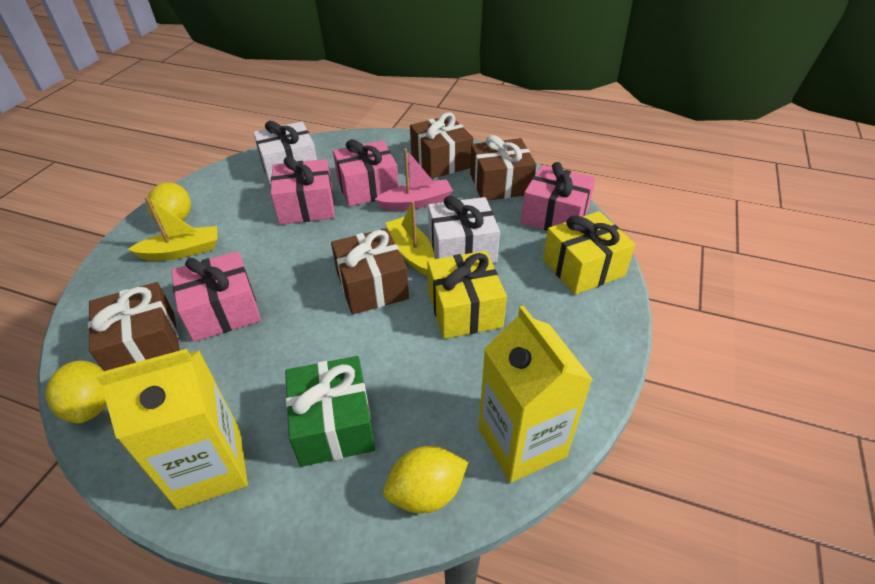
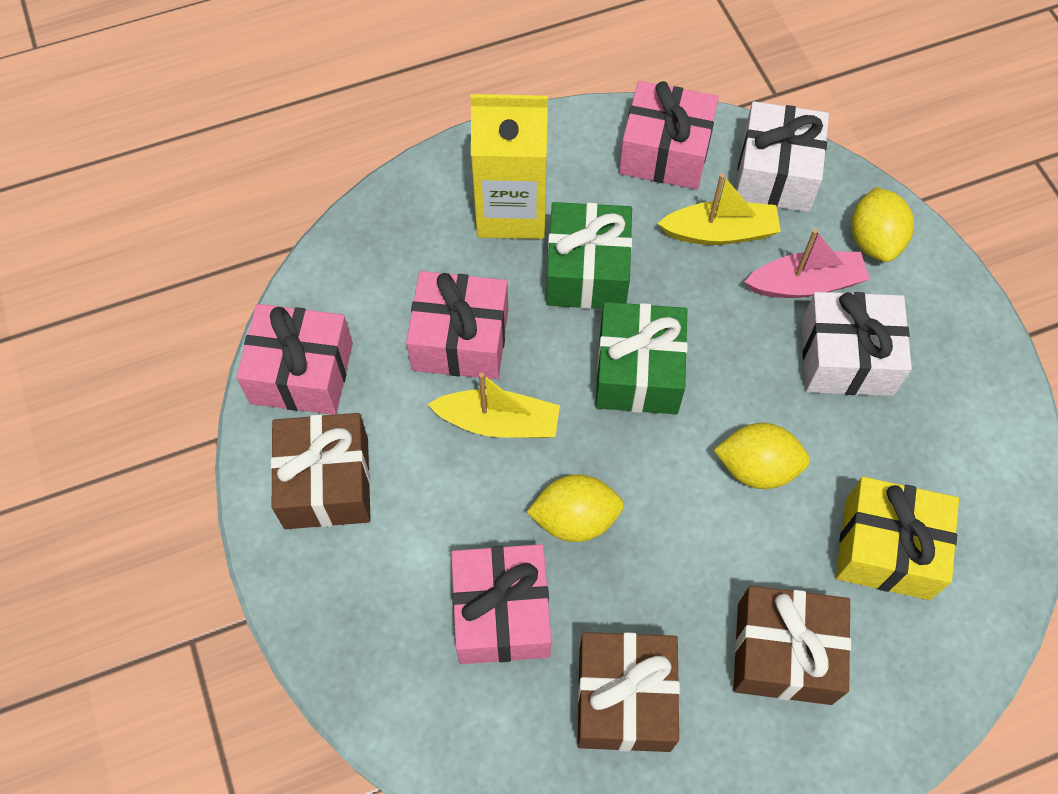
brown gift: [88,282,180,371] [331,228,409,314] [410,112,473,179] [470,135,536,201] = 4 -> [271,413,371,529] [577,632,680,752] [733,586,851,705] = 3
green gift: [285,356,375,467] = 1 -> [546,202,632,309] [595,302,688,414] = 2
yellow carton: [95,349,248,510] [479,305,593,483] = 2 -> [470,94,548,239] = 1
yellow gift: [427,251,507,339] [543,211,636,295] = 2 -> [836,477,959,600] = 1

